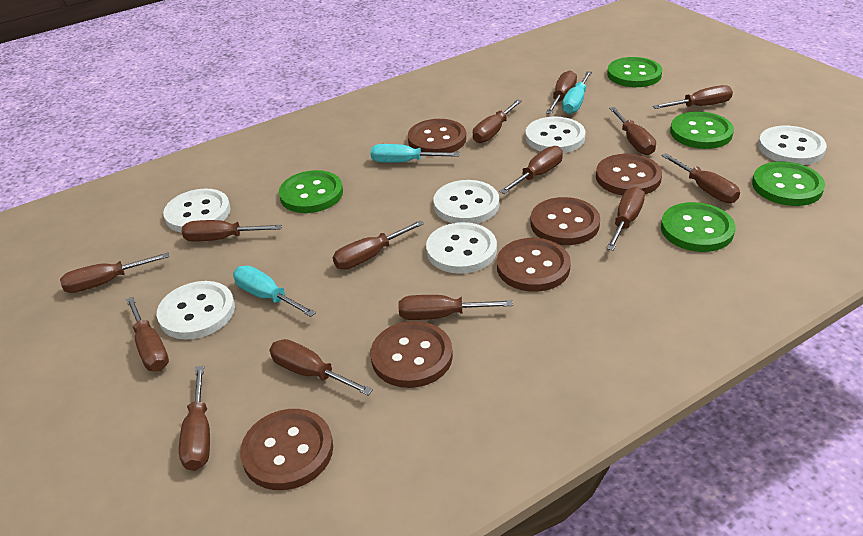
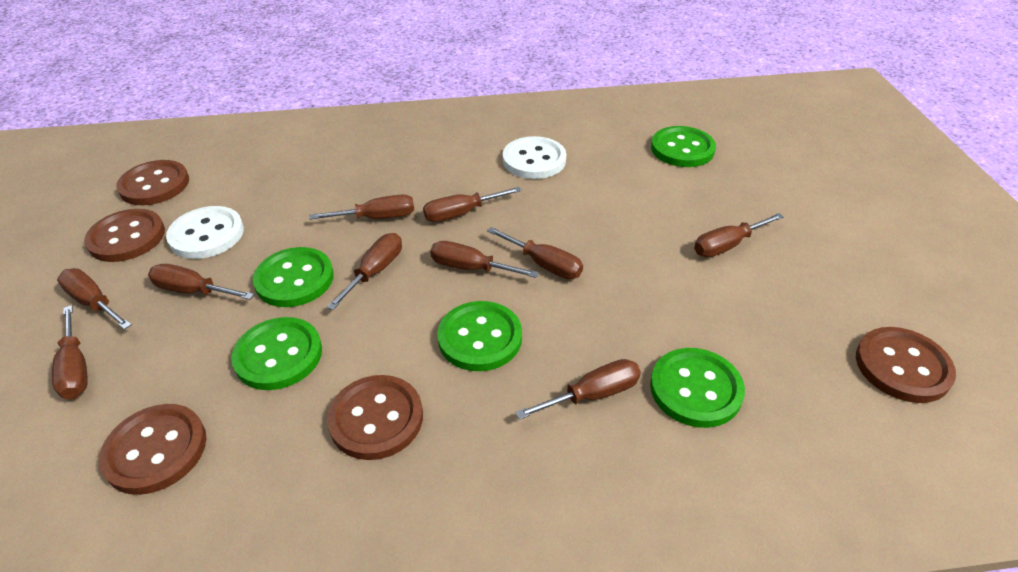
brown button: [240,409,333,490] [371,321,453,388] [408,119,466,153] [497,238,571,292] [530,197,600,245] [596,154,662,196] = 6 -> [84,209,165,262] [99,404,206,495] [116,160,189,205] [327,375,423,460] [856,327,956,403] = 5
brown screwdriver: [60,253,169,293] [126,297,169,371] [179,366,210,471] [182,220,282,241] [269,339,373,395] [333,220,424,270] [398,295,513,320] [473,99,522,143] [499,146,563,194] [546,71,577,114] [606,187,645,251] [609,107,656,155] [653,85,733,109] [661,153,740,203] = 14 -> [52,305,88,399] [57,268,132,330] [148,264,254,300] [310,195,414,220] [327,233,402,310] [423,187,522,222] [430,241,539,278] [487,227,583,279] [515,359,641,420] [694,213,784,257] = 10
turquoise screwdriver: [233,265,316,317] [370,144,460,163] [562,71,592,114] = 3 -> none = 0
white button: [157,281,235,339] [163,189,231,233] [426,222,497,274] [434,180,499,224] [526,117,586,153] [758,126,827,165] = 6 -> [166,206,244,259] [503,136,566,179] = 2

